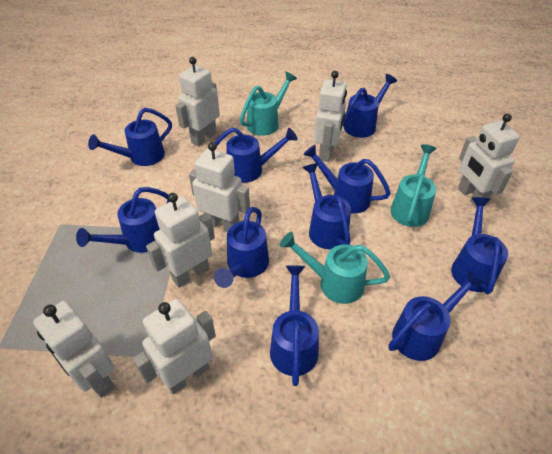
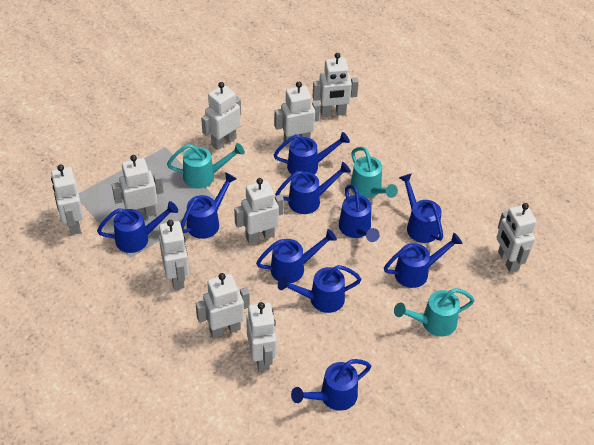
white robot: [33,301,115,398] [133,299,216,394] [146,193,215,288] [175,57,220,146] [189,142,250,232] [314,71,347,162] [458,114,520,208] = 7 -> [51,165,84,235] [112,155,164,217] [159,220,189,290] [196,273,250,338] [201,82,241,150] [234,178,284,244] [246,302,277,372] [274,82,320,147] [313,53,359,117] [496,203,537,273] = 10

